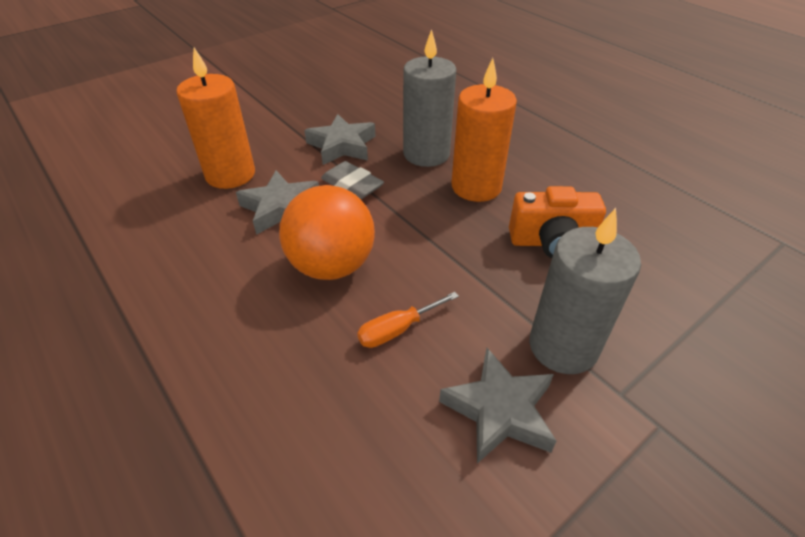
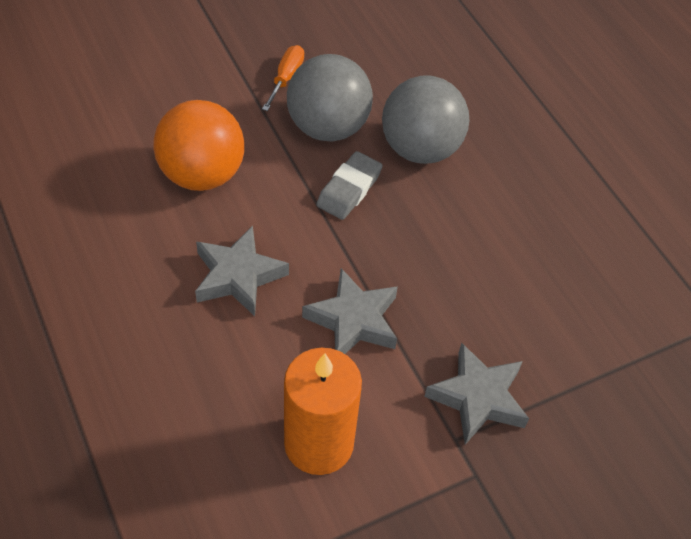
grey ball: none = 0 -> [287,54,373,142] [382,75,469,164] = 2
grey candle: [403,29,456,167] [529,208,641,374] = 2 -> none = 0
orange camera: [509,186,606,258] = 1 -> none = 0
orange candle: [176,48,255,189] [451,58,517,202] = 2 -> [284,348,362,475] = 1

